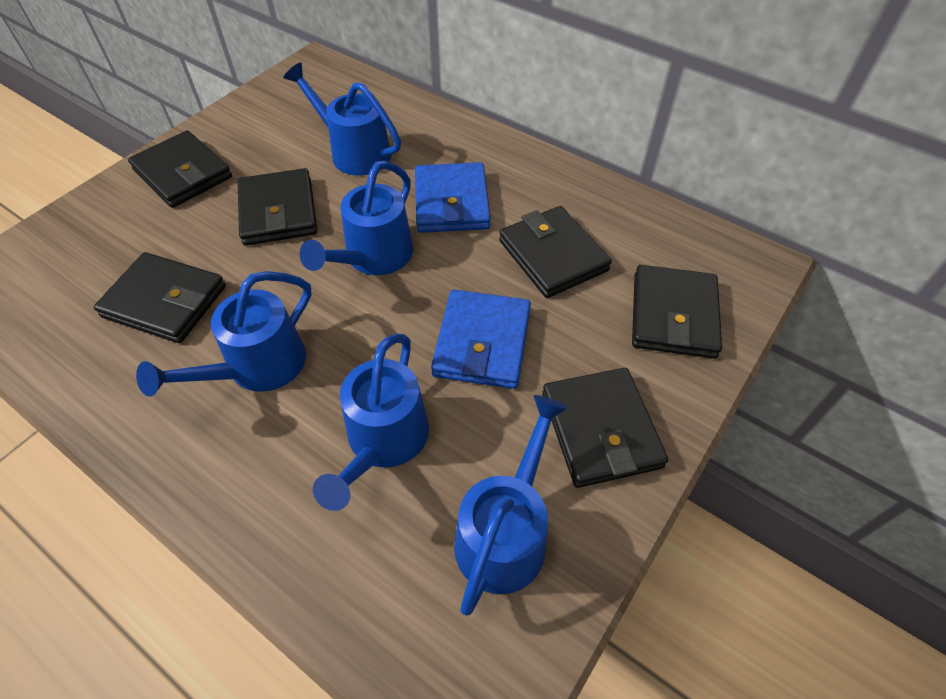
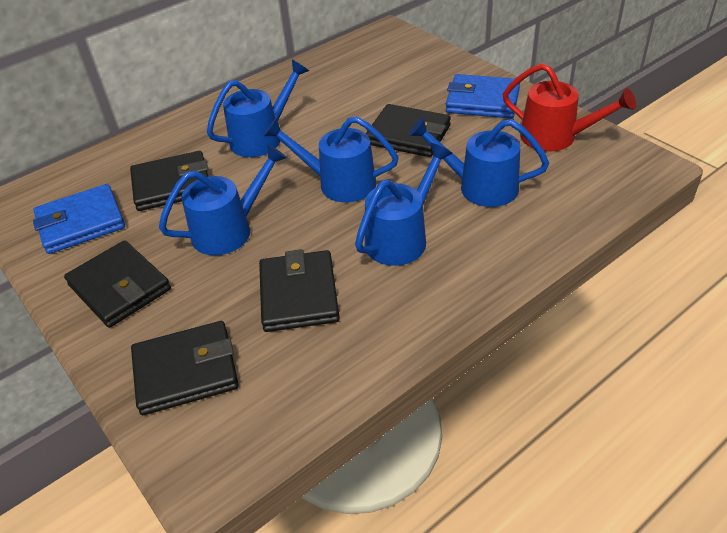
black wallet: [94,252,226,343] [128,130,232,208] [238,168,317,246] [499,206,612,298] [542,368,668,488] [632,265,722,359] = 6 -> [64,240,171,328] [130,151,208,211] [131,321,239,415] [259,249,340,332] [366,104,451,157] = 5
red watering can: none = 0 -> [503,63,636,151] = 1

